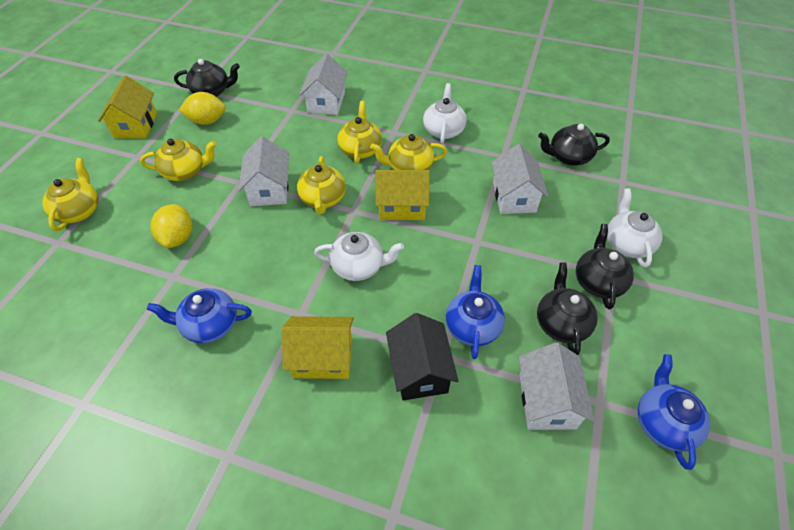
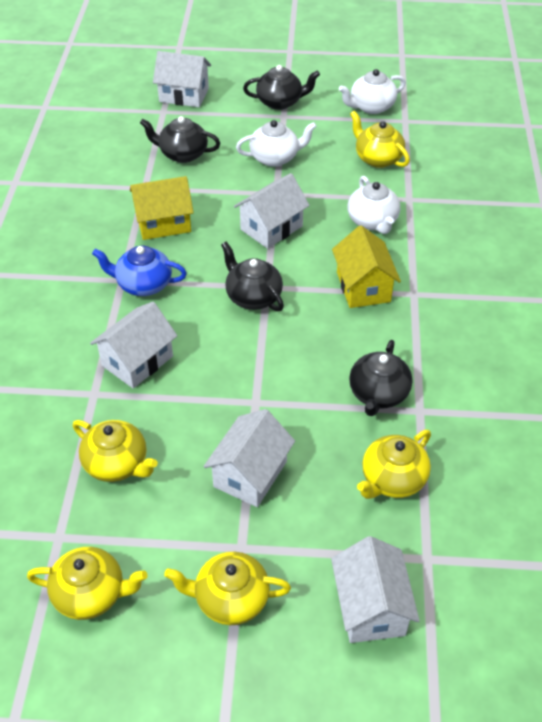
black house: [386,313,459,401] = 1 -> none = 0
blue teapot: [147,288,252,343] [446,265,505,359] [638,354,710,470] = 3 -> [92,246,187,296] = 1
white house: [238,136,289,206] [299,54,348,115] [492,144,548,214] [519,343,594,430] = 4 -> [90,302,177,388] [153,51,211,107] [204,409,295,507] [234,173,310,249] [331,536,420,643] = 5
yellow house: [98,76,157,138] [282,316,354,379] [375,170,430,220] = 3 -> [130,176,194,240] [332,226,401,308] = 2
yellow lemon: [151,204,192,248] [179,92,226,125] = 2 -> none = 0

